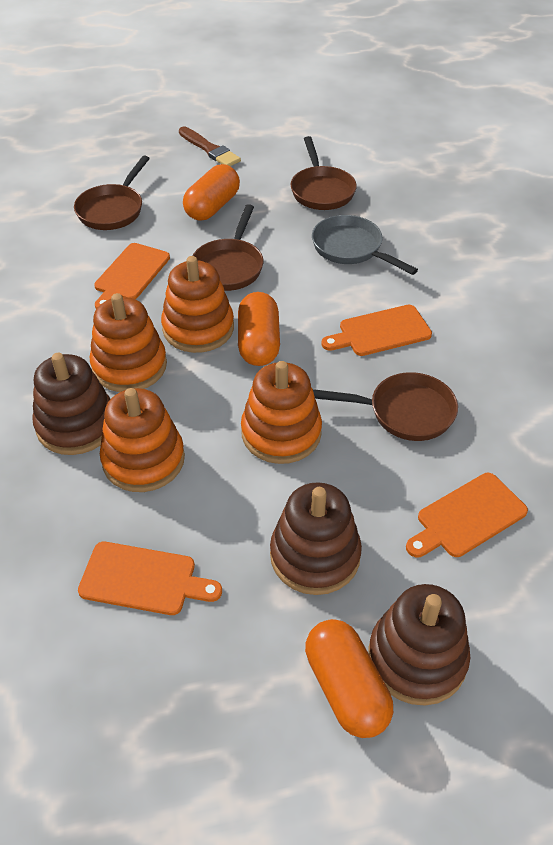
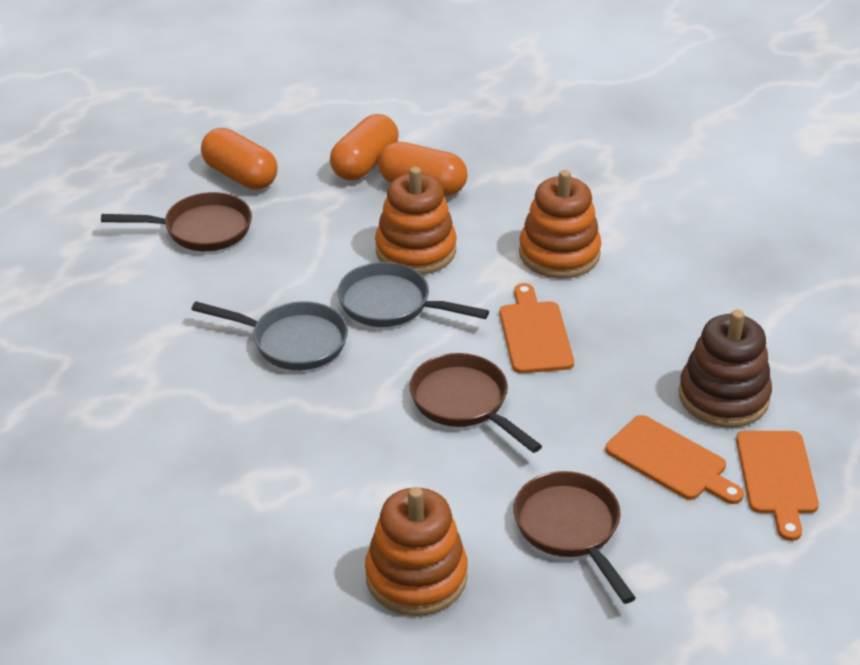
brown brush: [179,127,241,166] = 1 -> none = 0
brown pan: [74,155,150,230] [192,204,263,291] [291,136,357,210] [313,372,458,441] = 4 -> [101,192,252,251] [410,353,542,453] [514,471,636,604] = 3
brown stacking toy: [32,353,110,455] [270,482,362,595] [368,584,470,706] = 3 -> [679,310,772,428] = 1
grey pan: [312,215,418,275] = 1 -> [191,301,348,370] [338,262,489,327] = 2
orange cutting board: [78,542,222,615] [94,243,170,309] [321,305,432,356] [406,473,528,557] = 4 -> [500,283,574,373] [605,415,744,504] [736,431,819,541] = 3
orange stacking toy: [90,293,167,392] [100,388,185,492] [161,256,234,353] [241,361,322,464] = 4 -> [365,487,467,616] [375,167,457,275] [519,170,601,279] = 3

